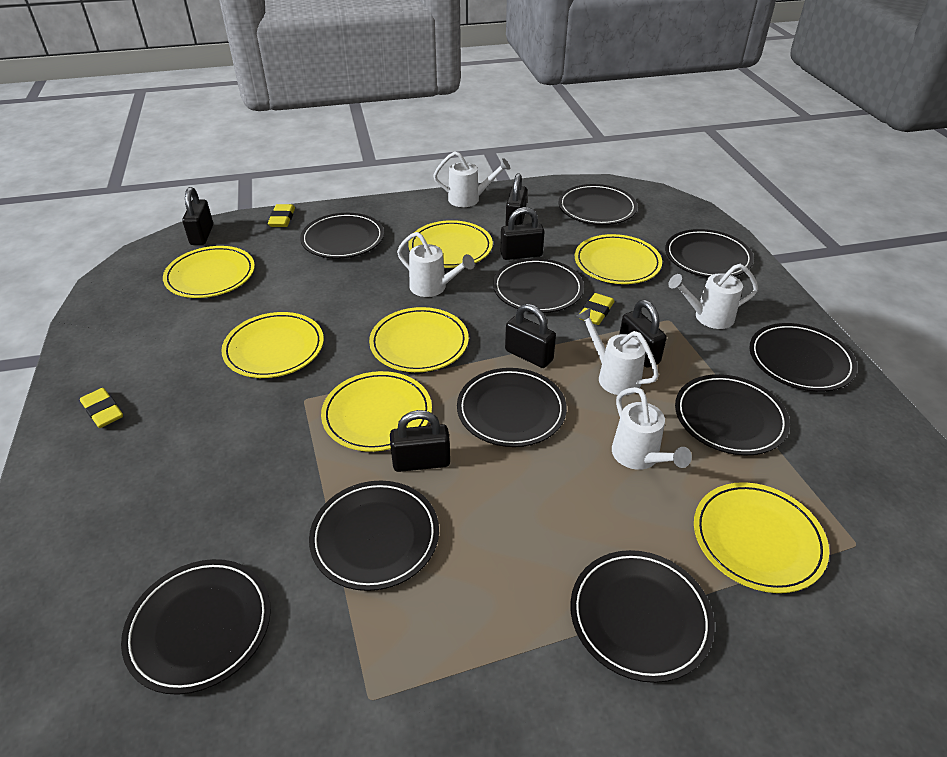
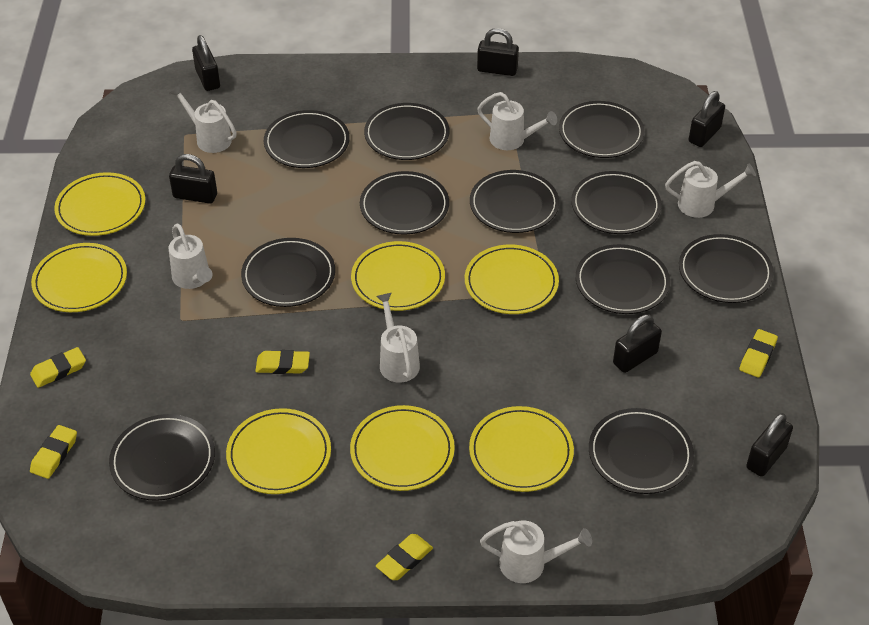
black plate: [121,559,271,695] [300,213,384,259] [309,481,439,591] [457,368,567,447] [493,258,584,313] [559,184,637,225] [570,550,715,683] [665,229,754,277] [675,374,790,455] [750,323,857,392] = 10 -> [109,414,215,501] [241,238,335,307] [264,110,350,168] [360,171,449,235] [364,103,450,160] [470,170,559,233] [559,101,644,158] [571,171,661,234] [575,244,670,314] [589,408,694,494] [679,234,774,303] = 11
white watering can: [397,232,475,297] [433,151,510,207] [576,308,659,395] [612,387,692,470] [668,264,758,329] = 5 -> [169,223,213,289] [170,85,237,153] [376,293,420,383] [477,92,557,150] [480,521,592,583] [665,161,756,218] = 6
yellow eraser: [80,388,123,428] [268,204,295,227] [579,293,615,325] = 3 -> [30,347,86,388] [30,425,77,479] [256,350,310,374] [376,534,433,580] [739,329,778,377] = 5

